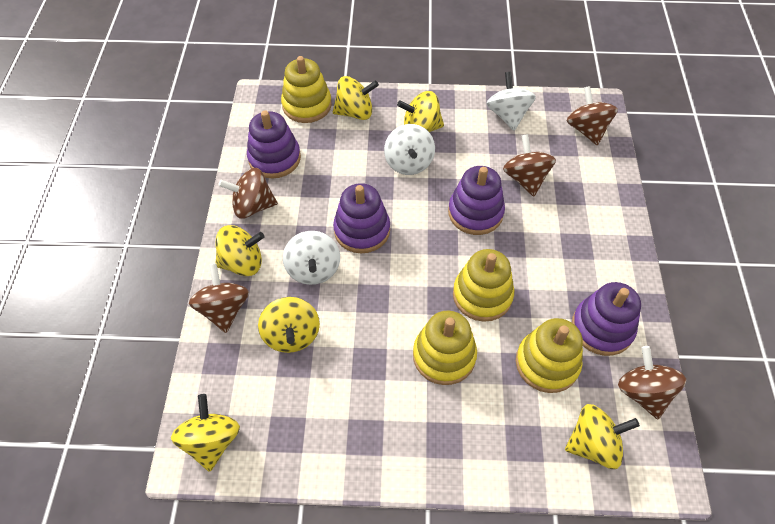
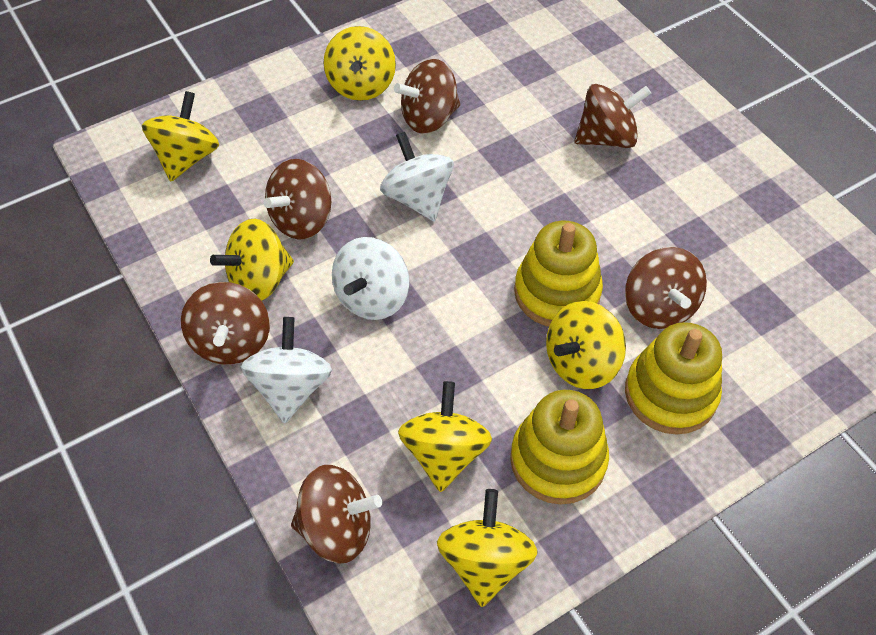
brown spinning top: [189,264,249,333] [218,168,278,219] [503,134,556,196] [567,86,618,145] [618,346,686,419] = 5 -> [181,282,270,365] [264,159,331,239] [291,465,382,564] [394,59,460,134] [574,84,651,148] [625,247,707,329] = 6
purple stacking toy: [247,111,301,179] [333,183,390,253] [448,166,505,235] [572,282,641,356] = 4 -> none = 0
yellow stacking toy: [281,56,332,123] [413,311,477,385] [453,249,514,322] [516,318,583,393] = 4 -> [510,390,609,504] [514,221,603,327] [625,322,722,435] = 3

